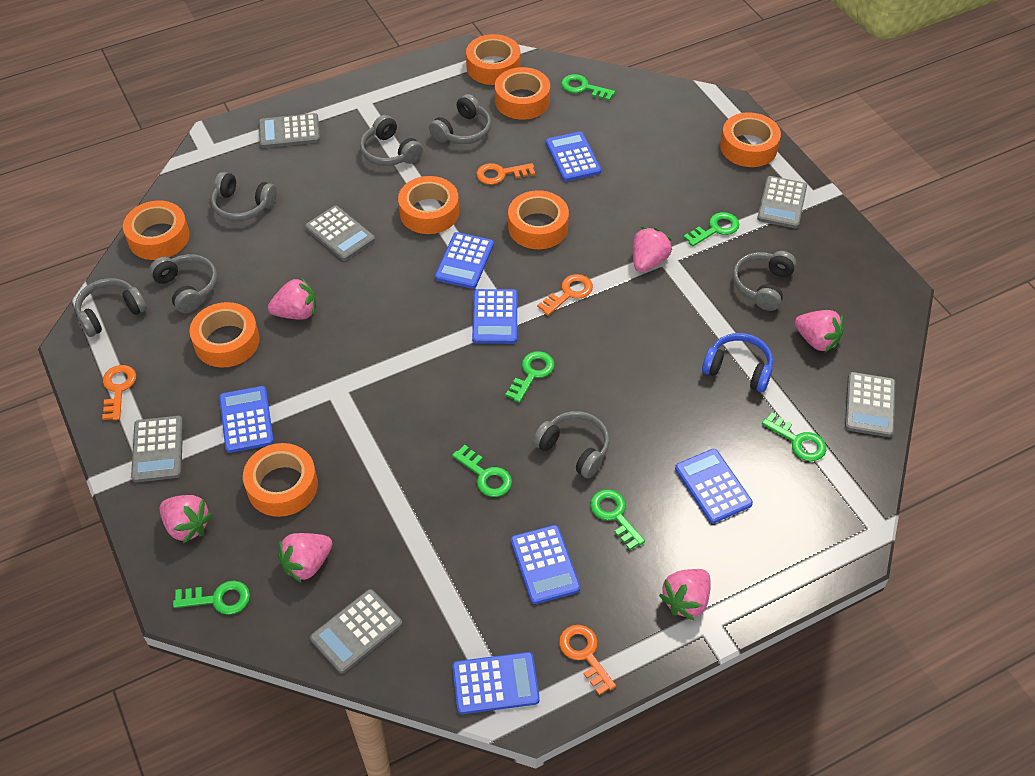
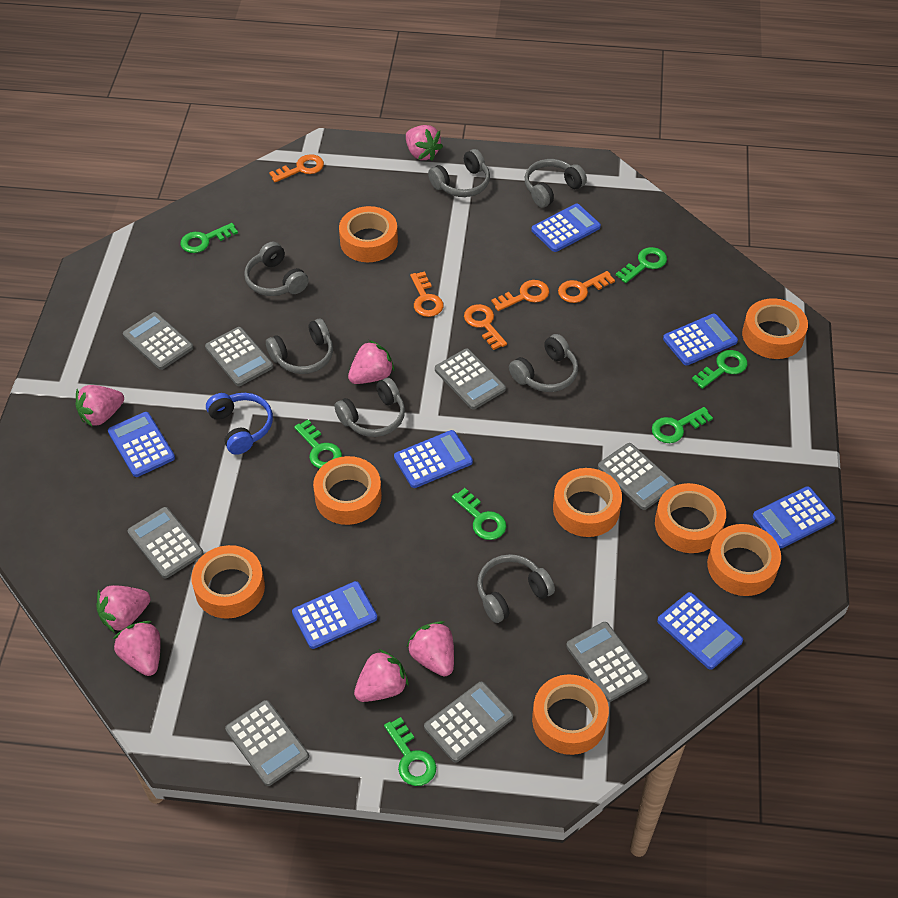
grey calculator: [131,416,183,482] [259,113,320,148] [305,206,375,261] [310,589,402,674] [757,176,807,228] [845,372,895,437] = 6 -> [123,312,193,370] [127,507,204,578] [205,327,273,386] [225,700,309,786] [424,682,513,763] [435,348,506,409] [566,622,648,702] [598,443,676,510] = 8
orange key: [102,365,136,420] [476,163,535,185] [537,274,593,315] [559,625,616,695] = 4 -> [269,154,324,182] [410,271,443,317] [464,304,507,350] [491,280,549,311] [558,271,615,303] = 5
pink strawberry: [159,495,212,544] [268,277,316,320] [277,533,332,582] [633,227,672,272] [659,569,711,620] [794,310,844,352] = 6 -> [75,385,124,426] [96,585,150,633] [113,621,161,676] [348,340,395,384] [354,649,409,702] [406,125,443,161] [407,621,454,676] = 7

